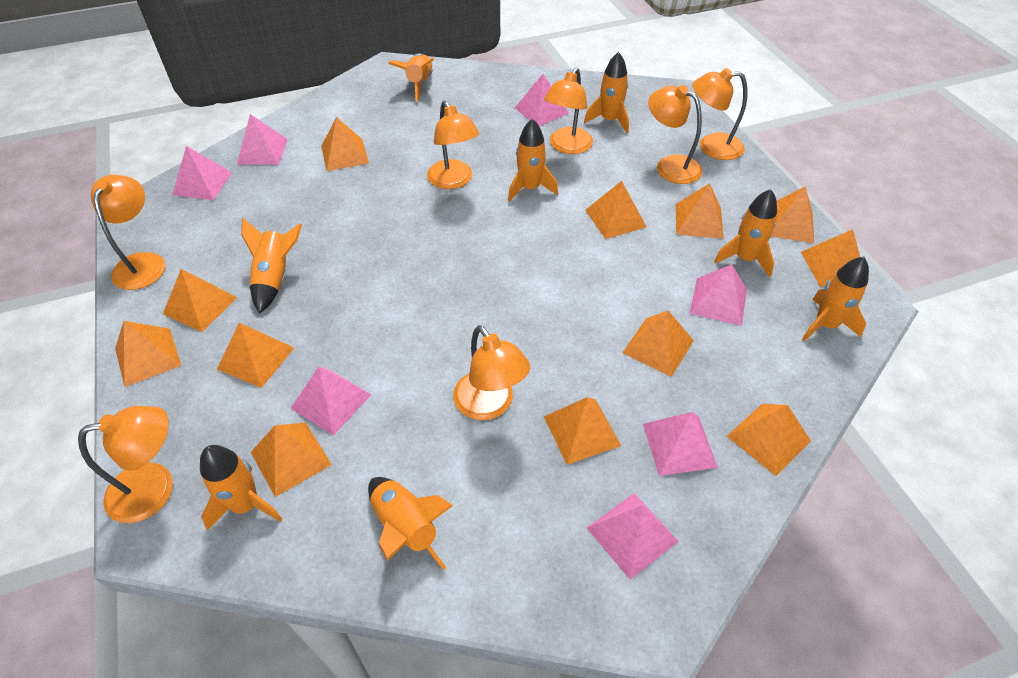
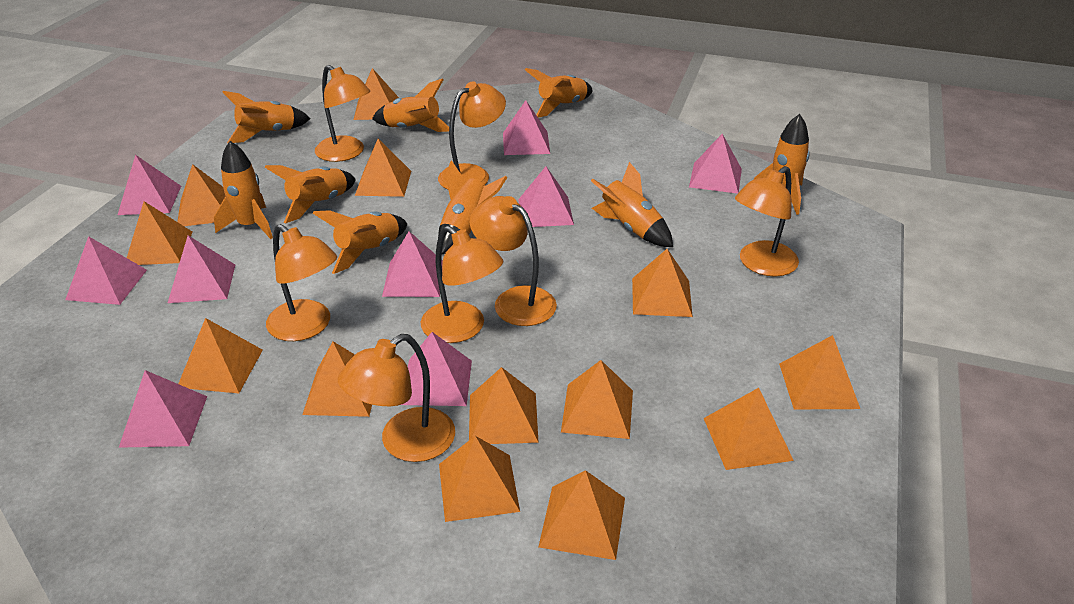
orange pyramid: [115,321,182,387] [163,269,237,332] [217,323,294,388] [251,422,332,497] [321,117,369,171] [544,397,621,465] [585,181,646,239] [622,311,694,377] [676,183,724,239] [727,404,811,476] [771,186,814,243] [801,229,860,287] = 12 -> [127,201,192,265] [177,164,225,226] [178,318,263,394] [302,342,372,417] [354,68,399,120] [355,139,411,197] [439,436,520,522] [469,367,539,444] [539,470,625,560] [561,360,633,439] [632,249,693,317] [704,388,794,470] [779,335,860,409] = 13
orange rocket: [200,445,282,530] [241,218,302,314] [368,477,453,570] [388,54,434,101] [508,119,558,202] [584,52,629,133] [714,189,777,277] [802,257,869,341] = 8 -> [214,141,273,239] [222,91,310,143] [265,165,356,223] [312,210,407,274] [372,78,449,132] [438,160,507,254] [525,68,593,117] [591,162,673,247] [754,114,810,215] = 9
pink pyramid: [172,146,232,200] [237,114,288,165] [290,367,371,435] [515,74,569,126] [587,493,679,580] [643,412,718,476] [690,264,747,326] = 7 -> [65,236,147,305] [118,155,181,215] [119,370,207,448] [168,235,235,303] [382,231,443,297] [401,332,472,406] [503,100,550,155] [518,166,574,227] [689,134,742,194] = 9

